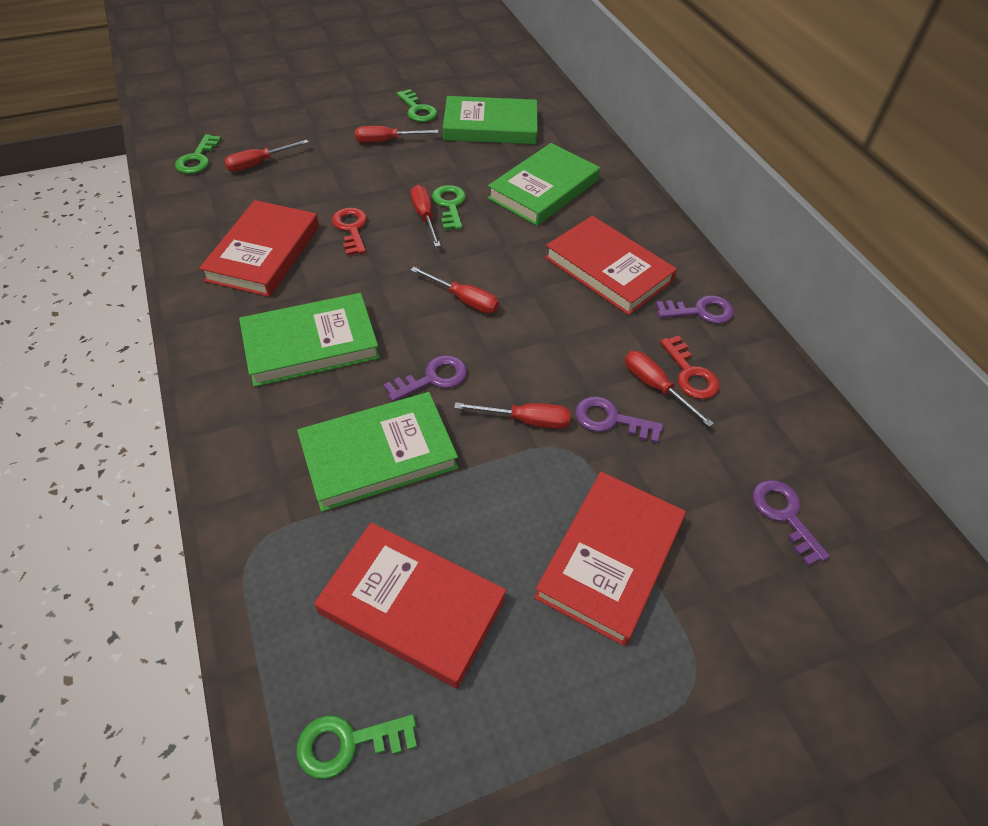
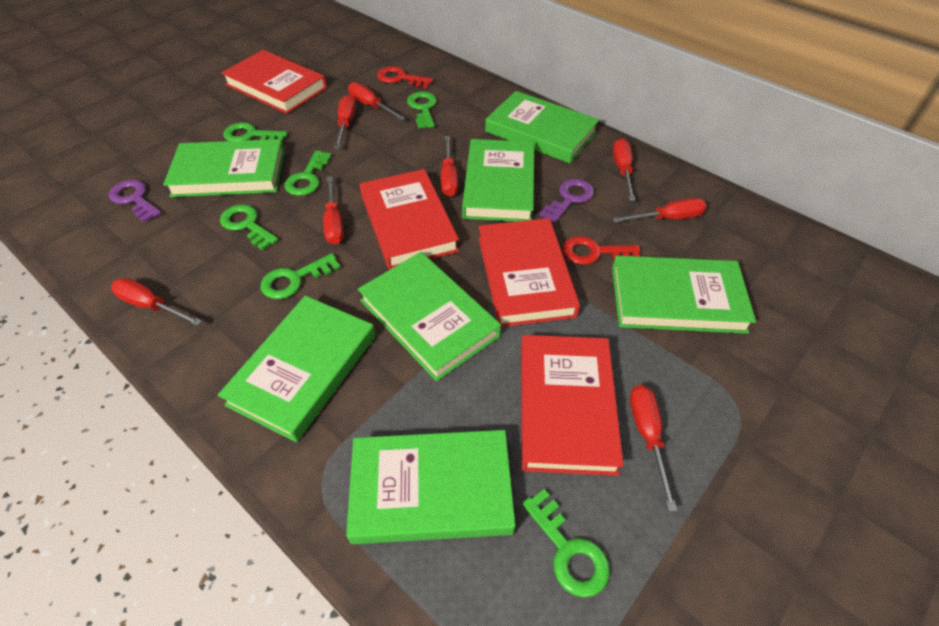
green book: [239,293,380,387] [297,392,458,512] [443,96,538,144] [488,143,600,226] = 4 -> [163,139,285,197] [218,296,376,442] [346,430,516,544] [358,252,501,381] [462,139,534,222] [485,91,599,163] [612,255,756,334] = 7
green key: [175,134,221,174] [296,714,417,779] [396,89,437,122] [432,185,466,230] = 4 -> [220,204,278,250] [223,122,288,142] [260,253,341,299] [285,151,332,196] [407,92,437,129] [522,489,610,598] = 6
purple key: [384,355,467,402] [575,396,663,443] [656,295,734,324] [753,480,830,566] = 4 -> [109,180,161,222] [539,179,594,223] = 2
red screwdriver: [224,140,309,172] [355,126,438,143] [411,185,441,247] [411,267,499,314] [454,402,571,429] [625,351,714,427] = 6 -> [111,278,202,326] [323,176,344,245] [334,95,356,149] [348,82,405,120] [441,136,458,197] [613,138,635,201] [613,198,707,223] [630,385,677,512] = 8

